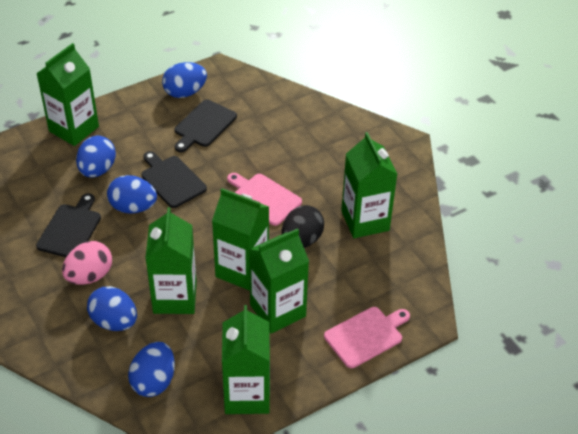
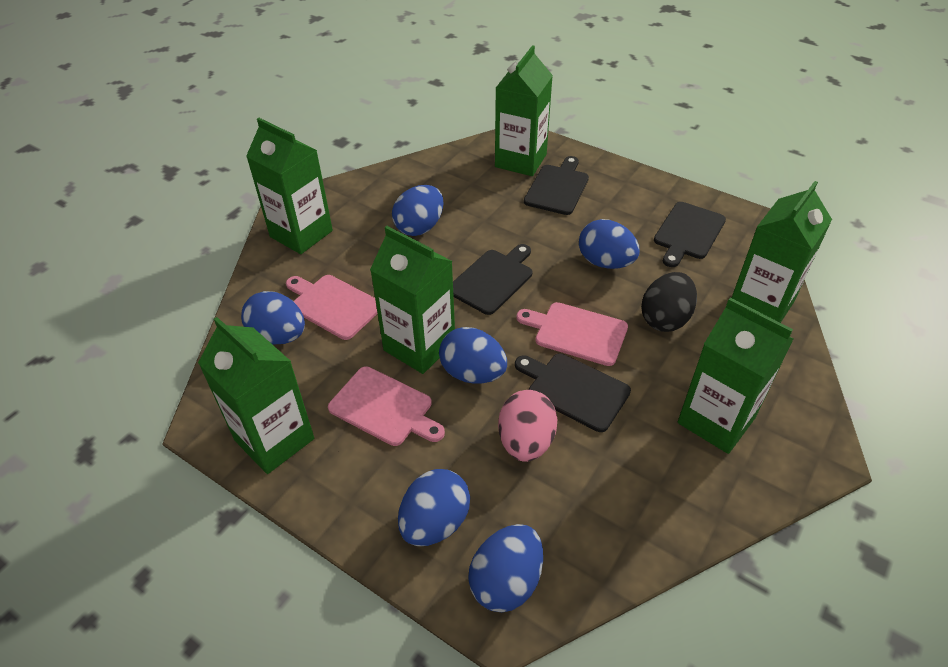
black cutting board: [36,193,101,257] [141,151,207,208] [174,100,237,152] = 3 -> [453,244,532,315] [515,353,631,432] [524,156,589,215] [654,202,726,267] = 4
blue egg: [76,135,116,178] [87,286,137,331] [107,175,157,214] [128,342,175,397] [162,62,207,98] = 5 -> [241,291,305,345] [392,185,444,236] [398,469,470,546] [439,327,507,384] [468,524,543,612] [579,219,640,269] = 6
pink cutting board: [227,173,302,226] [324,307,410,368] = 2 -> [286,275,378,340] [328,366,445,446] [516,302,628,366] = 3

